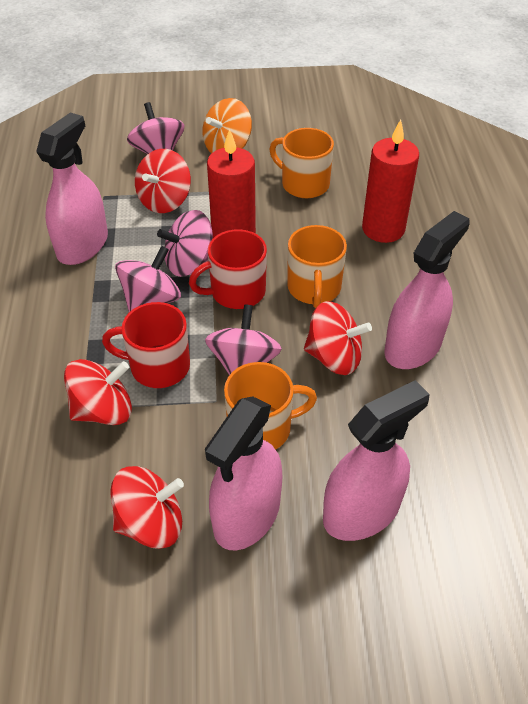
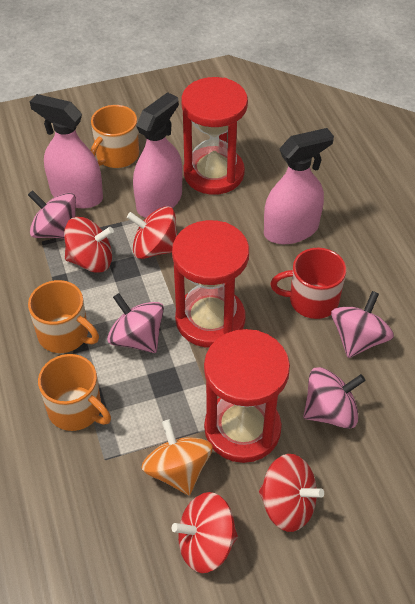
pink spray bottle: [36,112,108,265] [205,396,282,550] [323,380,430,541] [384,211,470,369] = 4 -> [30,94,103,208] [133,92,183,218] [264,128,334,244] = 3
red candle: [207,129,256,238] [362,119,419,243] = 2 -> none = 0
red hourglass: none = 0 -> [172,220,249,347] [181,77,248,195] [204,329,290,463] = 3
red mug: [102,302,190,388] [189,229,267,309] = 2 -> [270,248,346,319] = 1

